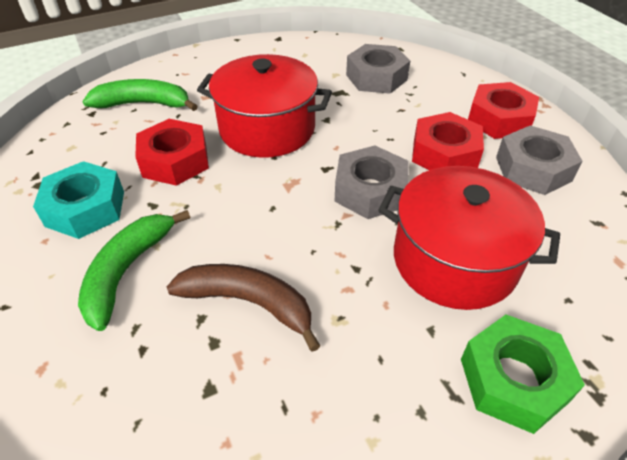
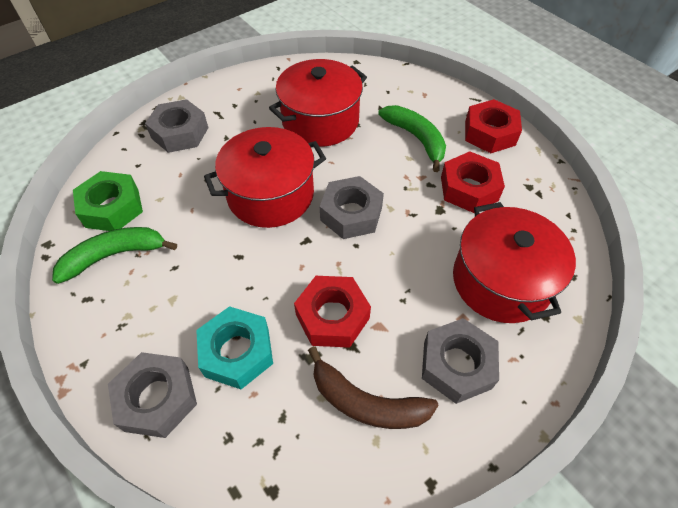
grey nut: [334,146,409,219] [346,44,410,94] [496,125,582,195] = 3 -> [108,352,197,438] [145,99,208,153] [320,176,384,239] [422,318,499,404] = 4
red pot: [197,54,332,158] [378,166,560,310] = 2 -> [204,127,326,228] [269,59,367,147] [453,202,576,323] = 3

